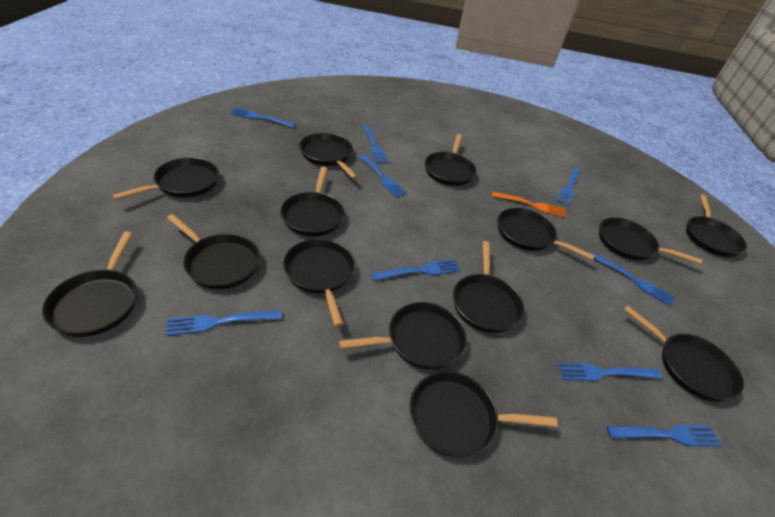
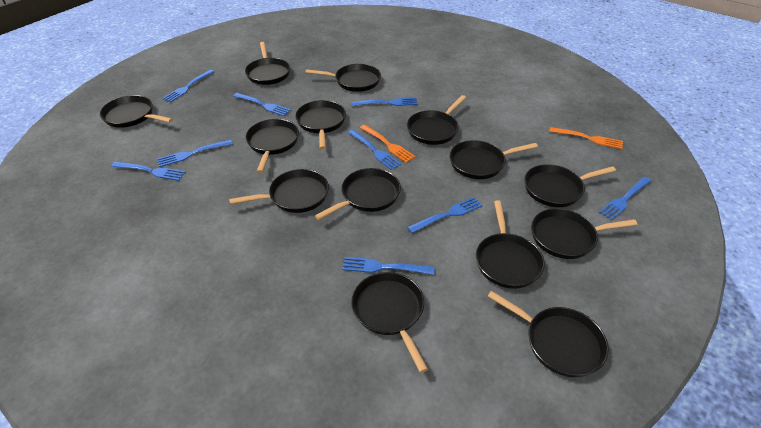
orange fork: [492,192,566,218] = 1 -> [360,125,416,163] [549,127,623,149] = 2

